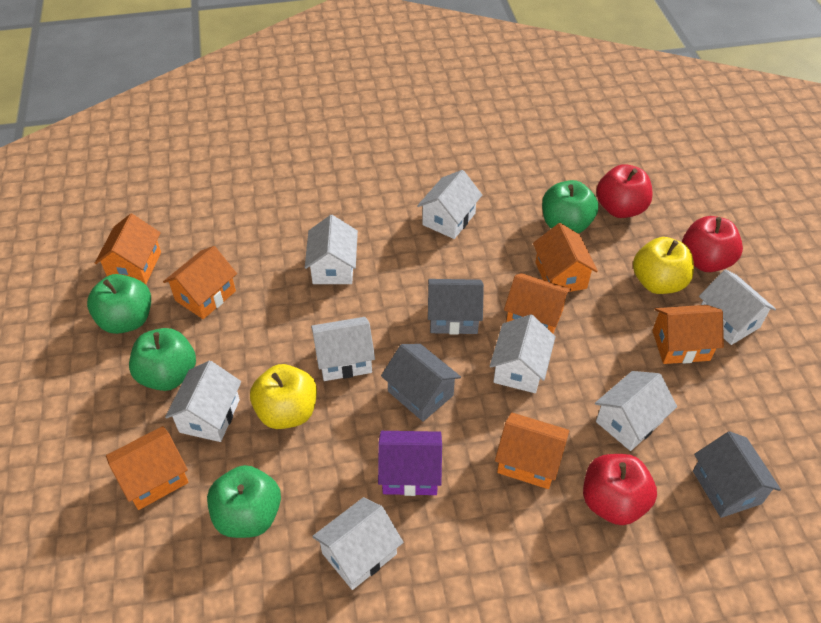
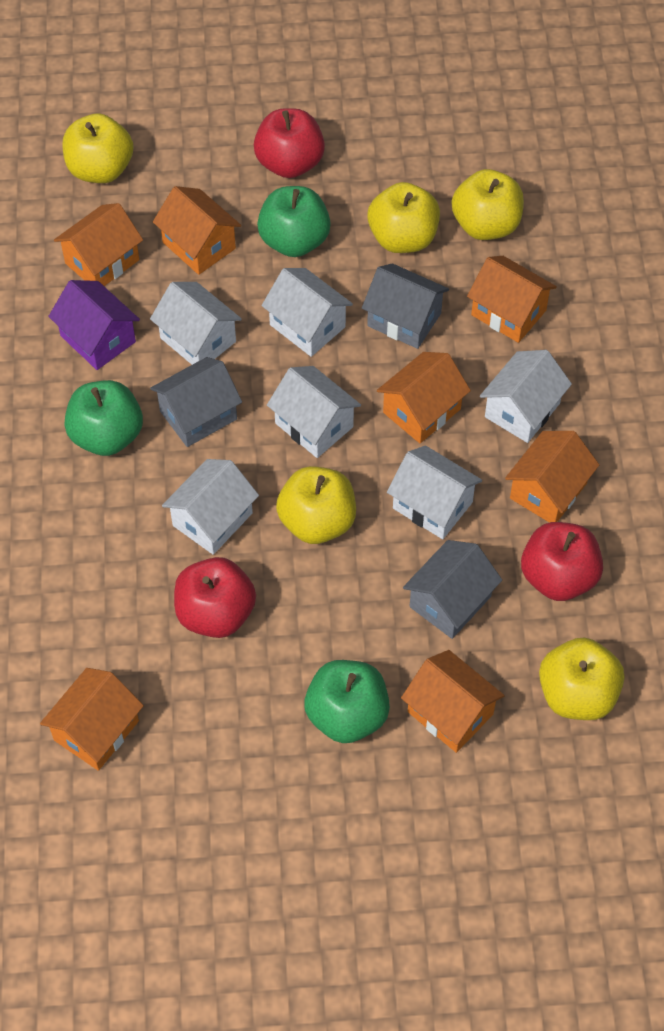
green apple: [87,274,151,334] [129,328,196,391] [207,465,281,538] [542,180,598,233] = 4 -> [64,380,143,456] [257,186,331,257] [304,660,390,743] = 3
white house: [165,361,241,442] [305,215,358,284] [311,317,375,381] [312,497,404,590] [417,170,482,239] [489,314,556,393] [595,371,677,451] [699,269,776,345] = 8 -> [150,282,242,365] [162,459,259,555] [262,268,353,357] [267,366,361,458] [387,445,482,539] [480,350,572,443] = 6
yellow apple: [250,364,317,429] [633,237,694,294] = 2 -> [62,113,133,183] [276,466,356,544] [368,182,440,253] [452,169,524,240] [539,638,625,720] = 5

